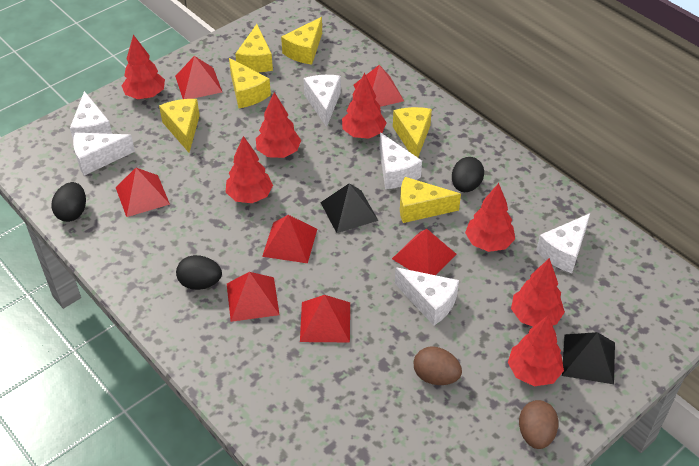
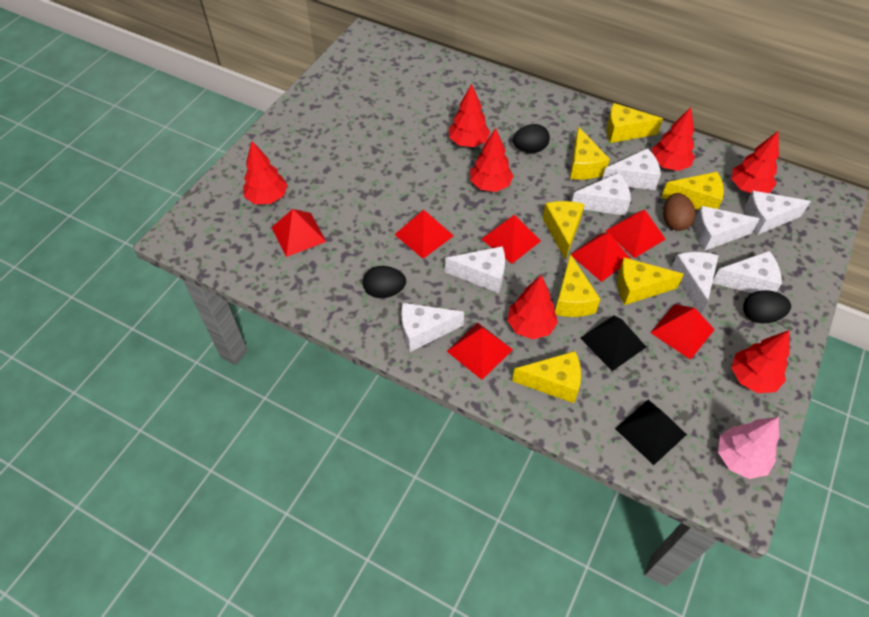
brown egg: [414,346,462,385] [519,400,559,449] = 2 -> [663,193,695,231] = 1
pink tree: none = 0 -> [718,417,779,479] = 1
white cheese: [70,91,112,138] [73,133,135,176] [304,75,341,127] [380,132,422,189] [395,267,459,326] [536,213,590,273] = 6 -> [401,303,464,352] [445,246,505,293] [572,173,631,216] [602,148,661,190] [671,252,719,314] [694,206,760,251] [712,251,782,293] [745,191,811,235] = 8
yellow cheese: [159,99,200,153] [229,58,271,108] [235,24,273,72] [281,17,322,65] [393,107,432,157] [400,177,461,223] = 6 -> [512,351,581,403] [543,201,585,260] [555,254,600,317] [570,126,610,180] [607,103,663,143] [617,257,684,305] [661,172,724,210] = 7

